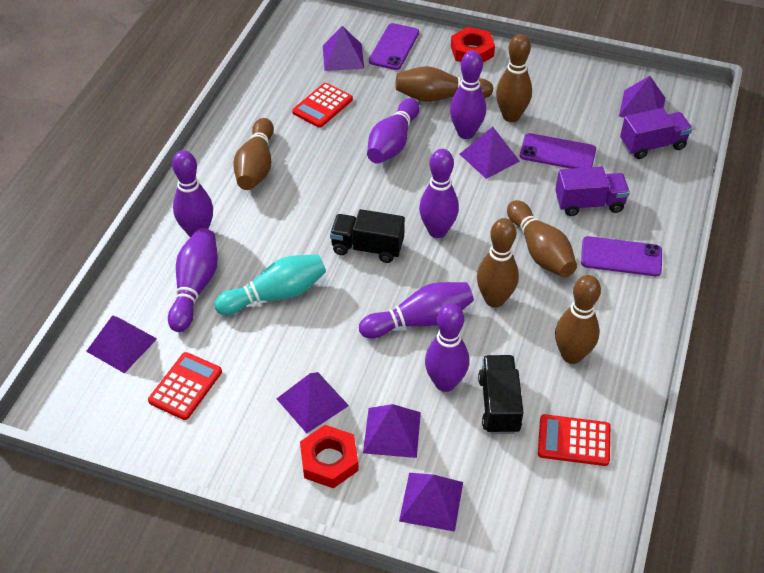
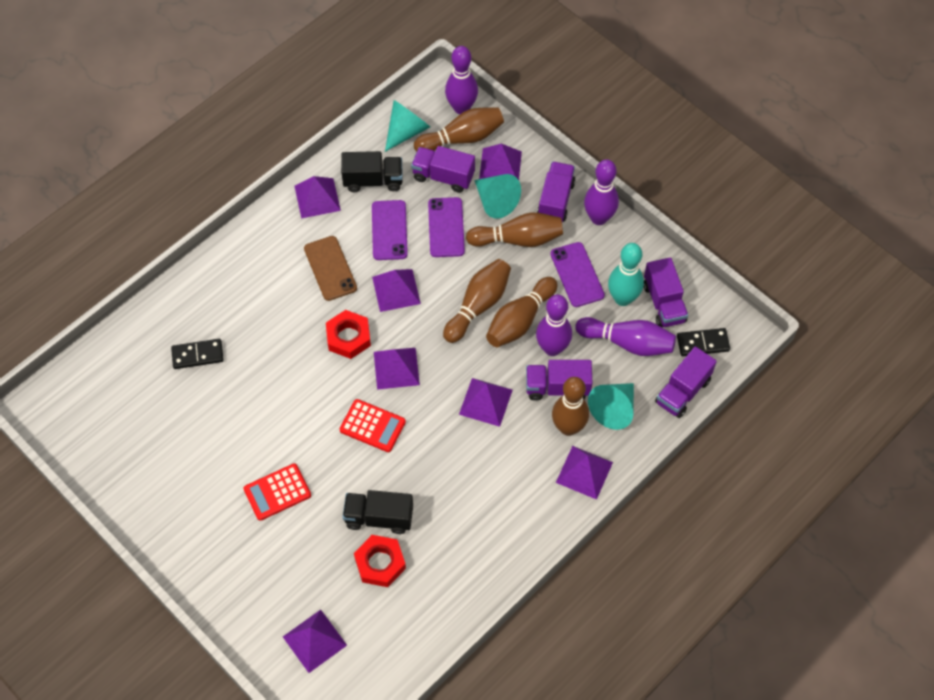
black domino: none = 0 -> [171,339,224,369] [677,328,730,356] = 2
brown bowling pin: [233,118,274,190] [395,66,493,102] [477,218,519,308] [496,34,532,122] [507,200,577,277] [555,275,601,364] = 6 -> [414,107,504,152] [443,259,511,343] [466,212,563,247] [486,277,557,347] [552,377,589,436] = 5
brown phone: none = 0 -> [304,236,357,301] = 1
purple bowling pin: [168,228,218,332] [172,150,213,237] [359,282,474,339] [367,98,420,164] [419,149,459,238] [425,303,469,392] [450,51,486,139] = 7 -> [445,46,478,114] [536,294,572,356] [575,317,676,356] [584,159,619,225] = 4
purple truck: [555,166,630,216] [620,108,692,159] = 2 -> [411,146,475,193] [526,360,592,401] [537,162,576,222] [644,258,688,327] [655,346,717,418] = 5
red calculator: [148,352,222,420] [292,83,353,128] [538,414,610,466] = 3 -> [243,464,311,521] [340,399,406,452] = 2
turquoise cone: none = 0 -> [385,100,430,152] [474,174,521,219] [588,383,634,430] = 3

